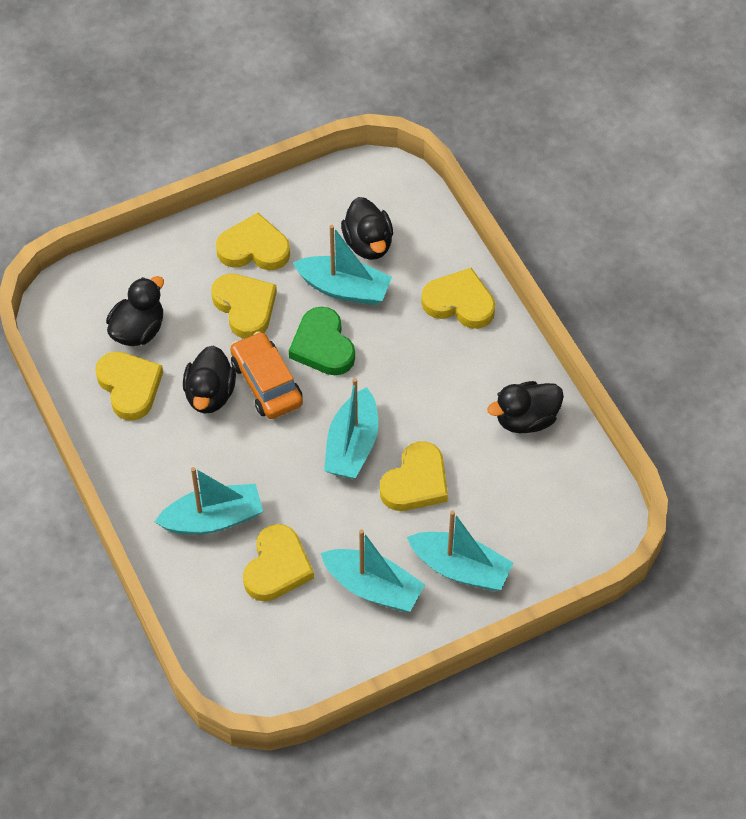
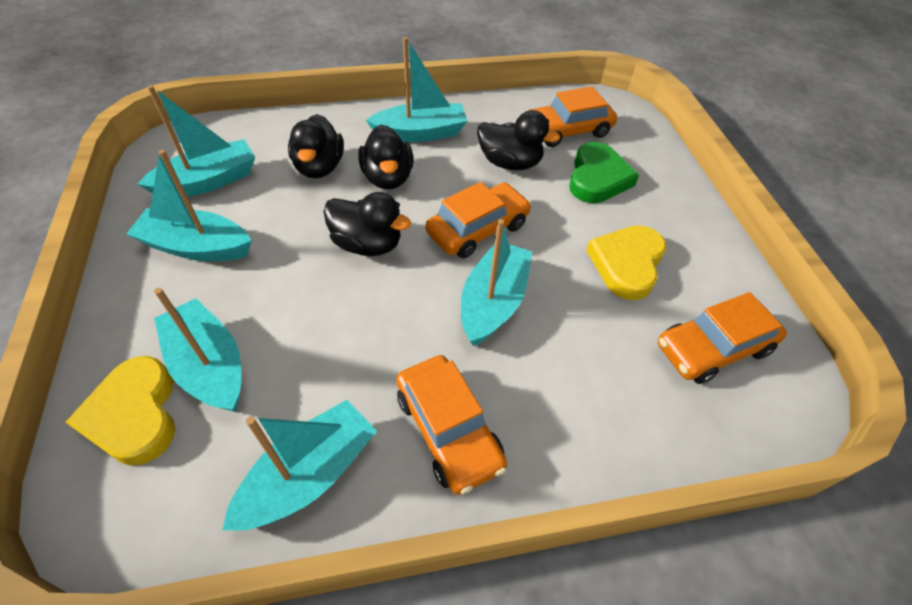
orange car: [230,331,303,419] = 1 -> [396,355,507,495] [425,182,531,258] [528,86,617,147] [658,292,787,384] = 4
turquoise boat: [155,467,263,535] [293,225,392,305] [321,529,425,612] [324,378,378,479] [407,511,513,591] = 5 -> [127,150,252,261] [138,85,255,197] [154,288,241,412] [222,400,377,531] [366,37,467,142] [461,219,532,346] = 6
yellow heart: [95,352,163,421] [211,274,277,339] [216,213,290,270] [243,524,314,601] [380,441,448,511] [421,268,495,329] = 6 -> [66,356,176,466] [586,225,666,300] = 2

